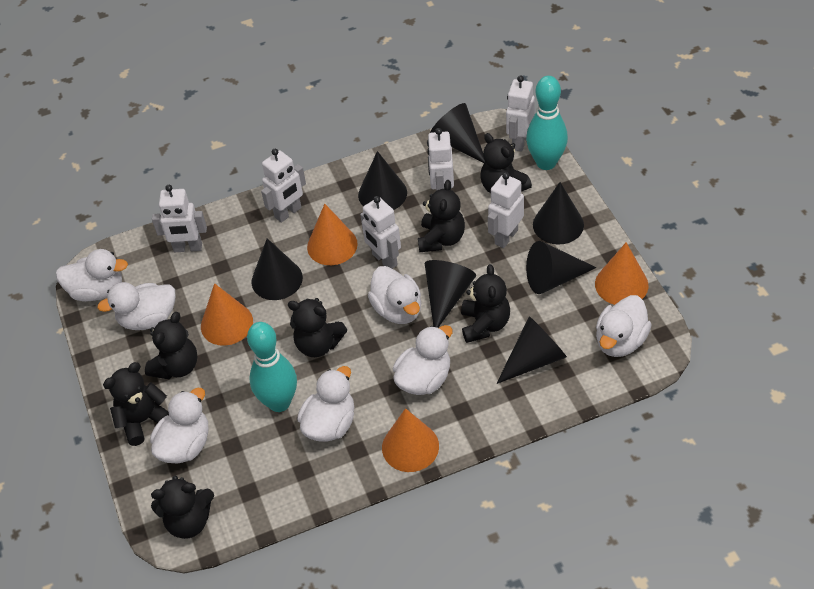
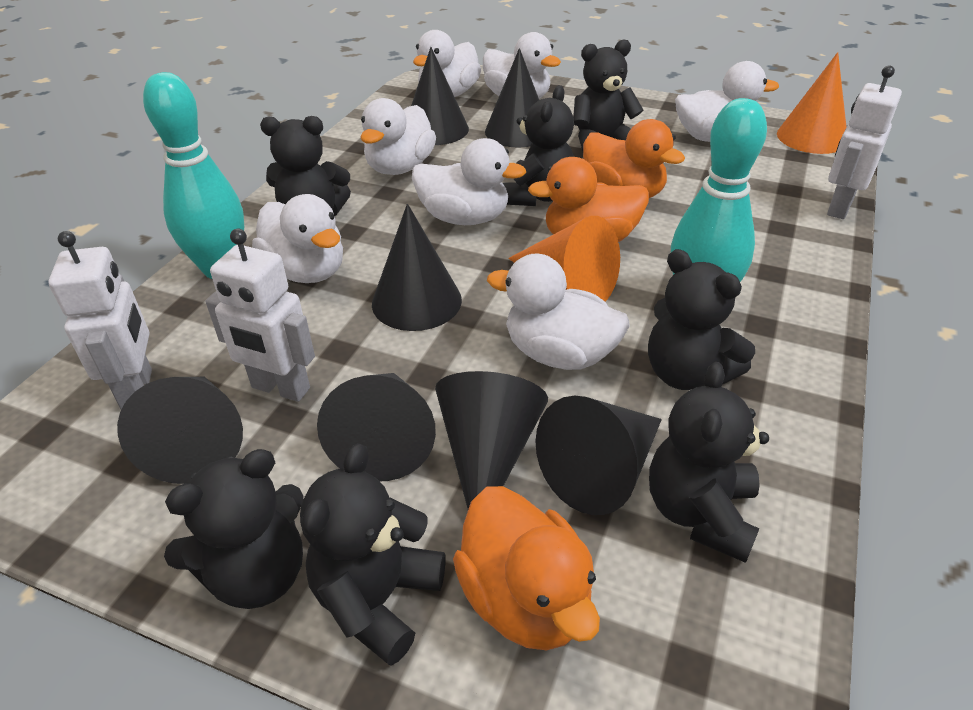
orange cone: [201,283,253,346] [307,204,358,265] [382,408,439,472] [595,242,649,305] = 4 -> [508,216,620,302] [777,52,847,154] = 2
orange duck: none = 0 -> [453,486,600,650] [528,157,649,242] [583,119,685,198] = 3
white robot: [152,185,207,252] [261,149,306,223] [360,196,401,269] [427,128,454,190] [488,172,524,248] [506,75,535,152] = 6 -> [48,231,152,409] [206,229,315,402] [827,65,902,219] = 3

